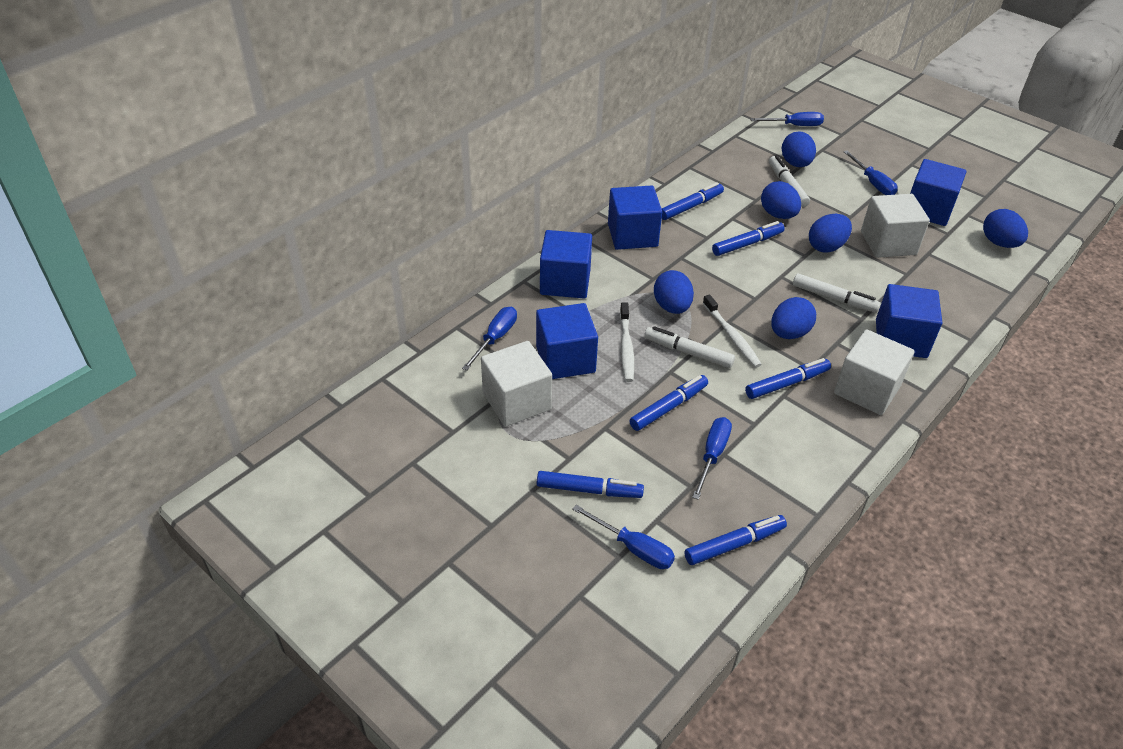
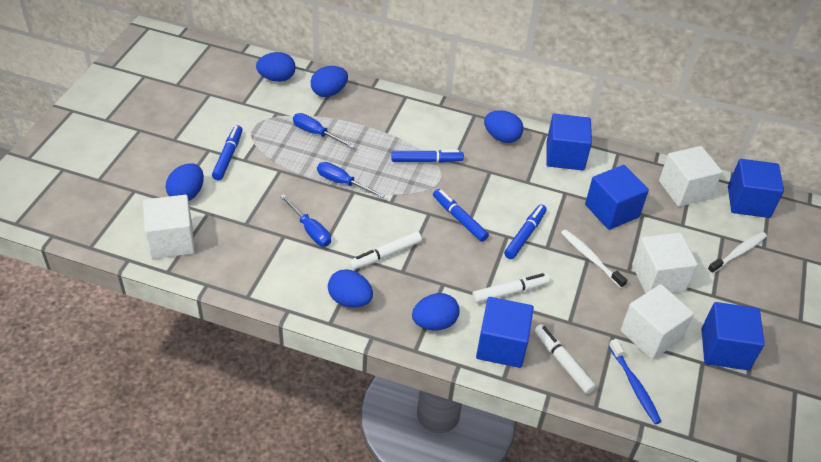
blue marker: [537,471,644,498] [629,375,708,431] [662,182,724,220] [684,515,787,565] [712,221,785,256] [745,358,831,399] = 6 -> [212,125,243,180] [391,150,464,163] [433,189,489,242] [504,204,547,259] = 4
blue screwdriver: [462,307,517,371] [572,505,675,569] [692,417,732,500] [750,112,824,126] [843,151,898,195] = 5 -> [280,194,331,246] [293,113,355,149] [317,162,385,198] = 3
blue toothbrush: none = 0 -> [609,339,662,424] = 1
white cube: [481,341,552,427] [834,329,915,415] [861,194,930,258] = 3 -> [143,195,195,259] [621,284,694,360] [632,233,698,294] [659,146,722,207] = 4

